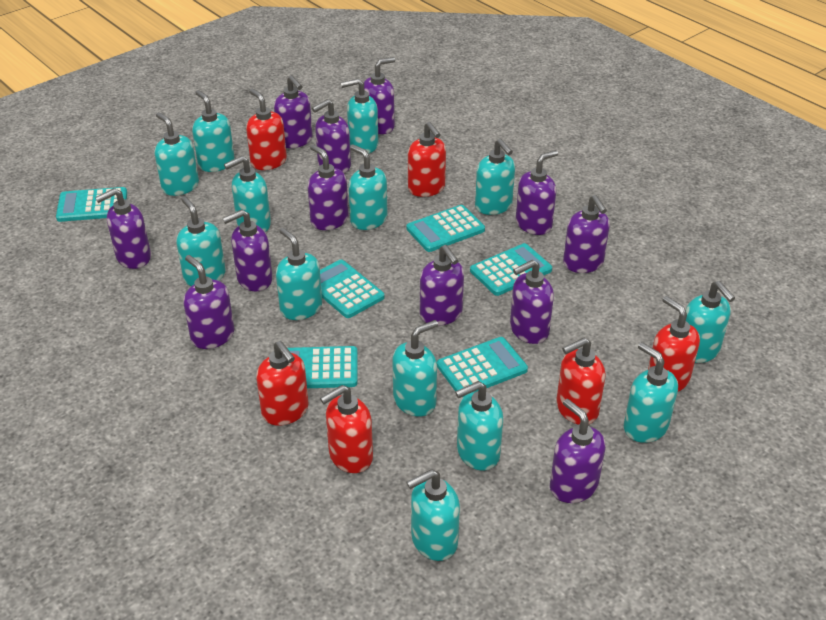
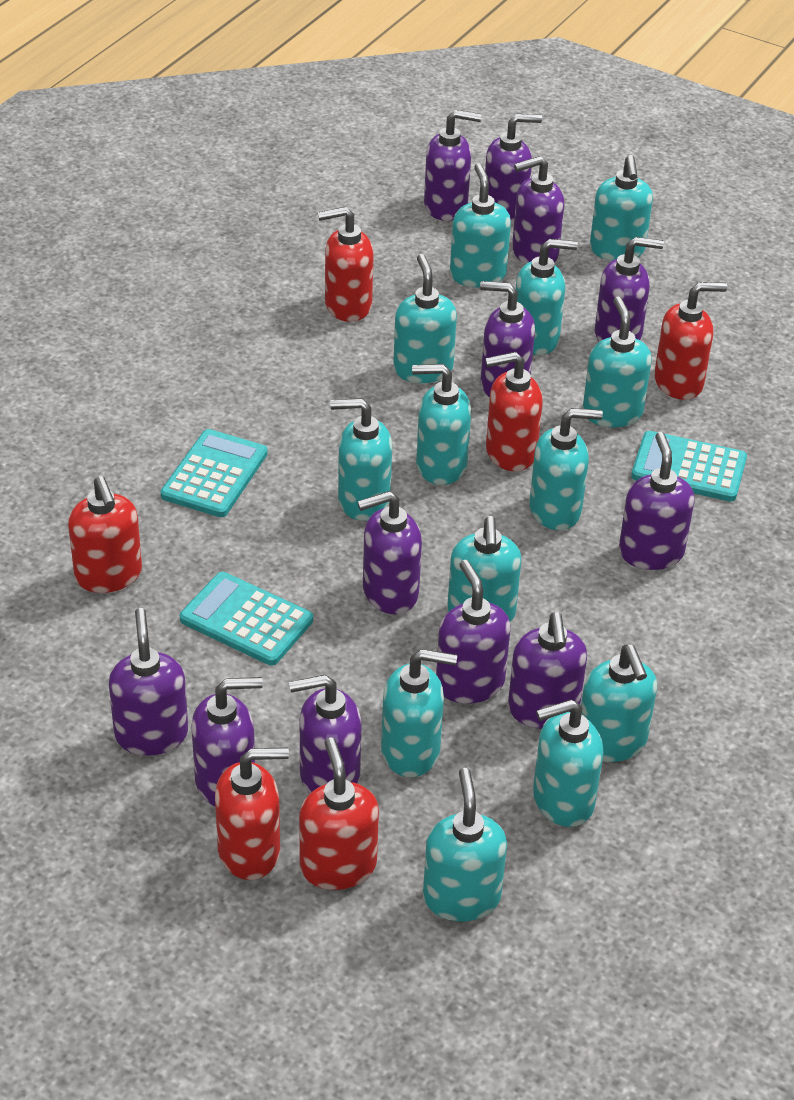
turquoise calculator: [56,187,127,222] [287,346,357,388] [320,260,384,318] [407,205,485,252] [437,337,528,397] [470,243,552,296] = 6 -> [161,429,268,517] [180,572,313,666] [631,431,747,502] = 3

